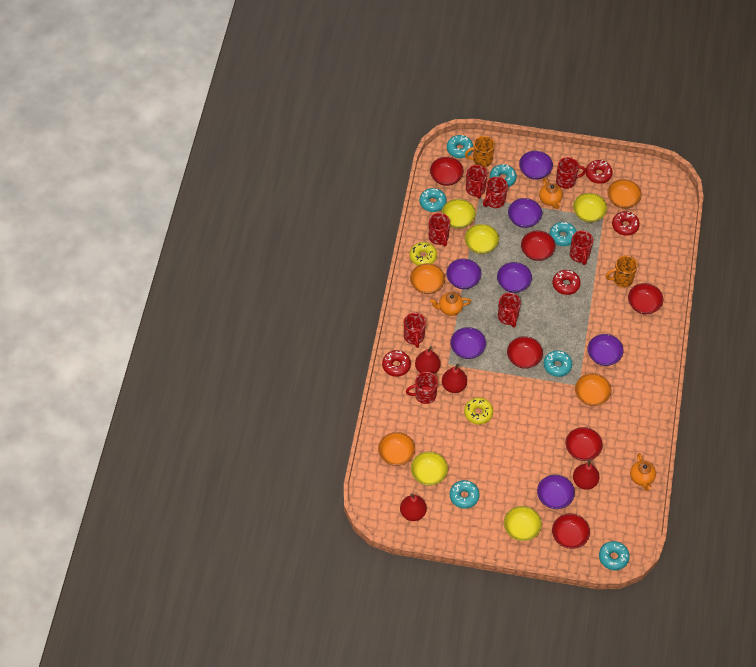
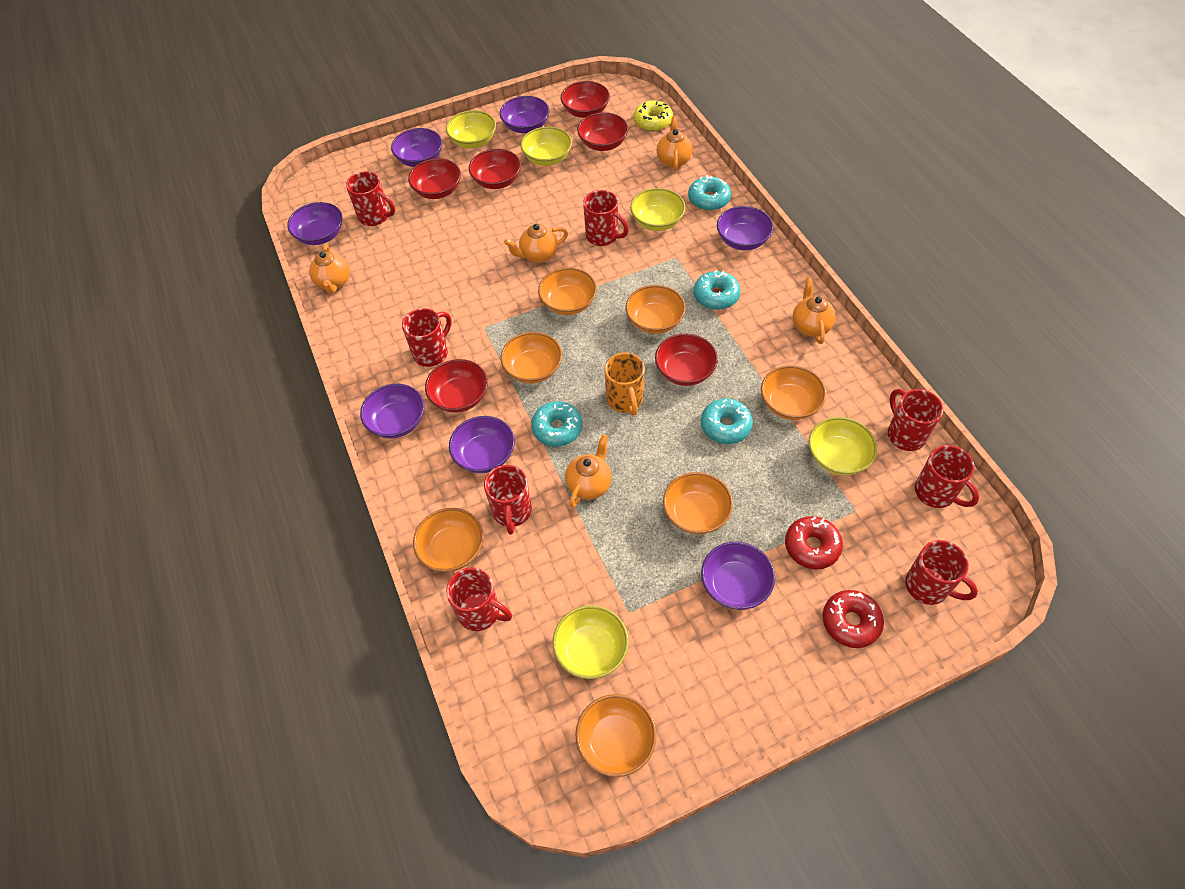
orange bowl: [378,432,415,466] [410,263,445,294] [575,373,611,406] [607,179,642,209] = 4 -> [413,508,484,572] [500,332,562,384] [538,267,597,315] [576,694,657,777] [626,285,686,334] [663,472,733,534] [761,365,826,420] = 7
orange mug: [465,136,495,167] [606,255,637,287] = 2 -> [604,353,645,416] = 1
orange teapot: [430,292,471,316] [539,178,563,209] [630,453,656,491] = 3 -> [309,244,350,294] [504,224,568,263] [565,435,612,508] [657,116,693,171] [792,278,836,344] = 5
red donut: [382,350,411,377] [553,270,581,295] [586,160,613,184] [612,211,640,236] = 4 -> [785,516,843,569] [822,590,884,648] = 2
red pear: [400,493,427,521] [415,346,441,374] [442,364,467,393] [573,459,599,490] = 4 -> none = 0
turquoise donut: [419,188,447,212] [447,135,473,158] [450,480,480,509] [490,164,517,187] [543,350,572,377] [549,222,577,246] [599,541,630,570] = 7 -> [531,401,582,447] [688,175,731,211] [694,270,740,310] [701,399,753,444] = 4
yellow donut: [410,242,437,266] [464,397,493,424] = 2 -> [633,100,673,132] = 1

